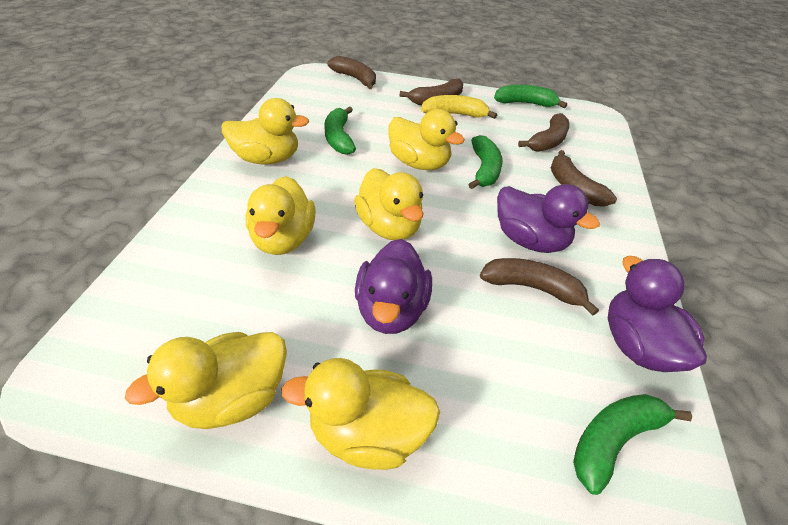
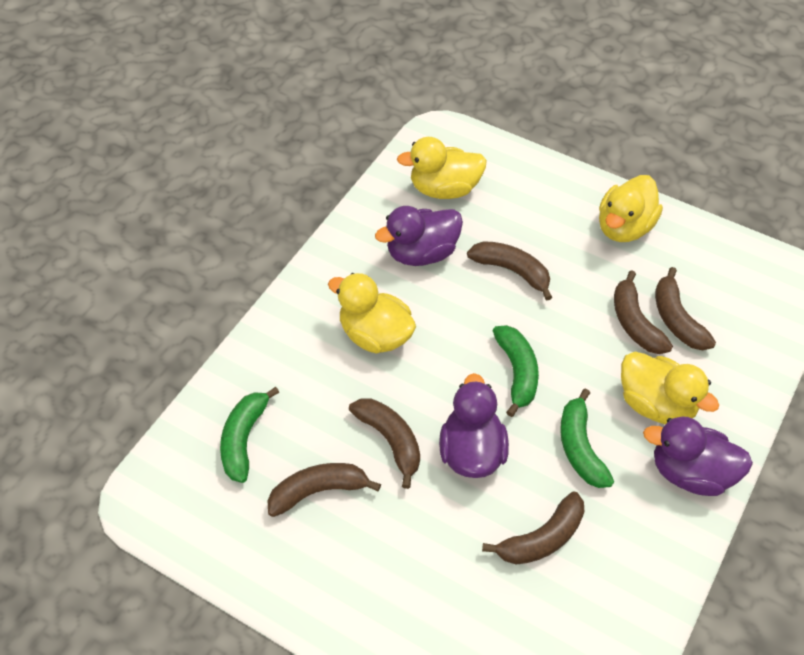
brown banana: [327,56,376,89] [400,79,463,105] [480,258,599,316] [518,113,570,152] [551,150,617,207] = 5 -> [267,463,381,517] [349,398,420,489] [467,241,552,300] [482,492,584,565] [614,270,673,354] [655,267,716,350] = 6
green banana: [324,106,356,155] [468,135,503,189] [494,85,567,108] [573,394,692,495] = 4 -> [220,387,279,483] [493,325,539,417] [560,389,614,488] = 3
yellow banana: [421,95,497,119] = 1 -> none = 0
yellow duck: [125,332,287,429] [221,98,309,165] [246,176,316,255] [281,358,440,470] [354,168,424,240] [389,109,465,170] = 6 -> [328,273,416,353] [397,137,487,199] [599,175,663,242] [621,352,719,424] = 4

